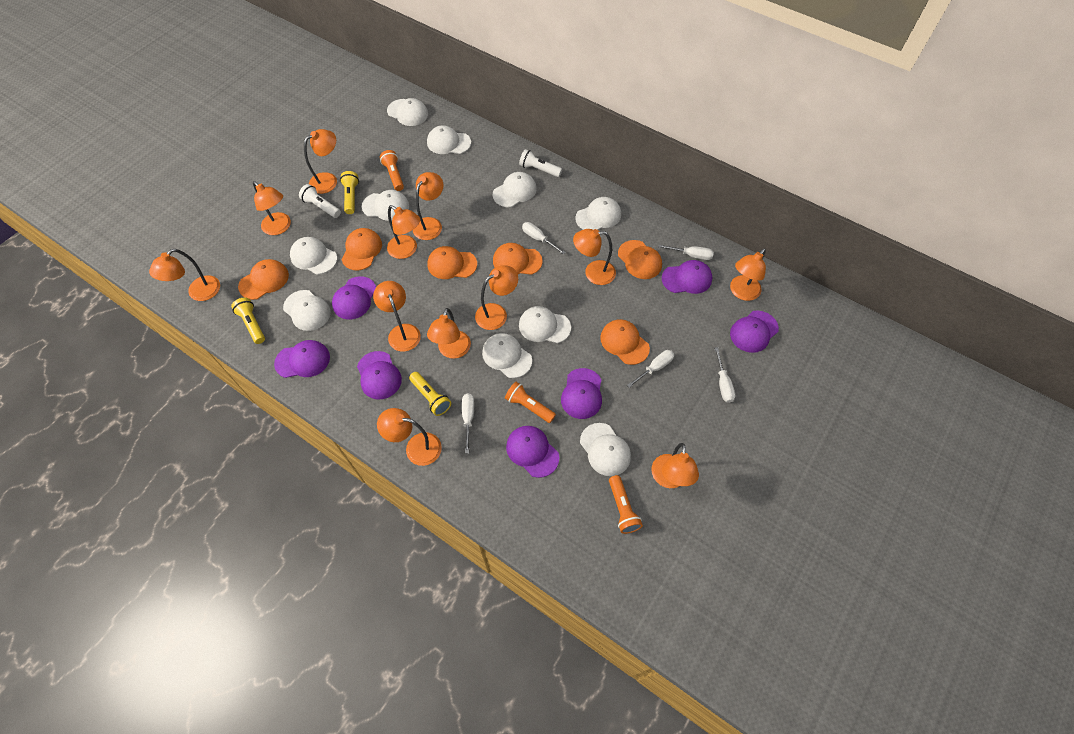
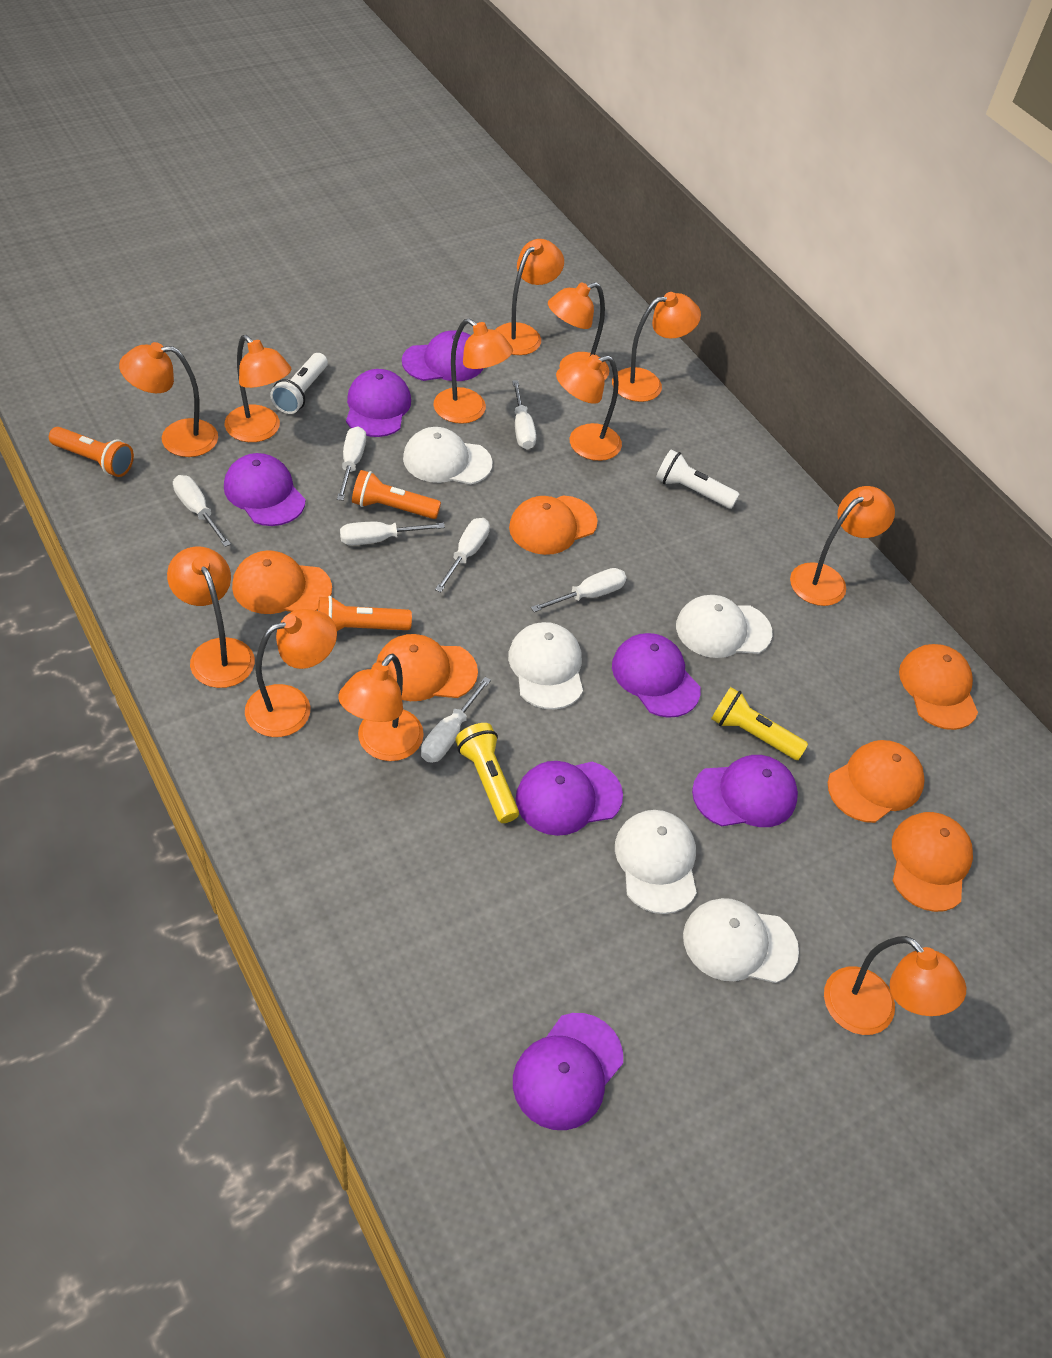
white cap: [283,290,331,331] [290,237,337,274] [362,190,409,221] [387,98,428,126] [427,125,471,154] [482,333,532,378] [493,172,537,207] [519,306,571,343] [575,197,621,230] [580,423,631,476] = 10 -> [403,427,492,484] [508,622,583,709] [615,810,697,914] [676,595,772,658] [683,898,799,983] = 5
white screwdriver: [462,394,474,453] [522,222,566,254] [627,350,674,388] [658,245,714,260] [714,347,735,403] = 5 -> [173,475,231,547] [337,426,366,501] [340,522,445,545] [421,677,491,763] [435,518,490,592] [512,380,536,450] [531,568,627,612] = 7
yellow flashlight: [231,298,265,344] [340,171,359,214] [409,372,451,416] = 3 -> [455,723,519,823] [711,687,808,760] = 2

